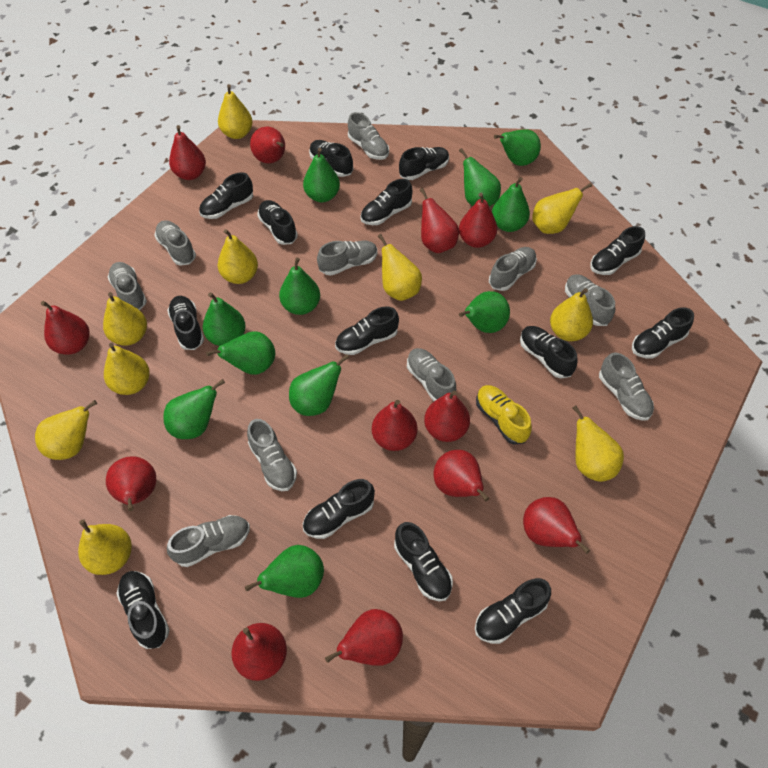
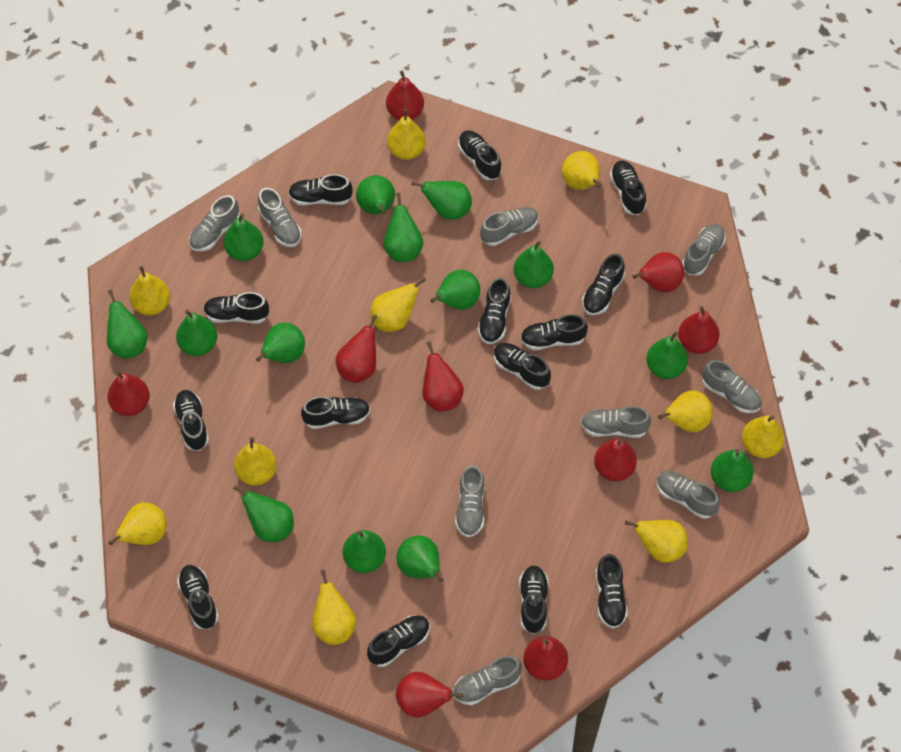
green pear: [163,379,225,439] [203,292,246,346] [206,331,275,375] [245,545,324,598] [279,258,320,315] [289,354,350,416] [303,148,340,202] [459,148,501,206] [459,291,510,333] [492,177,530,232] [494,129,541,166] = 11 -> [107,290,147,359] [176,310,217,356] [224,213,264,261] [233,485,294,542] [256,322,305,363] [342,530,386,573] [356,175,395,214] [384,193,423,262] [396,536,444,582] [411,181,472,220] [430,269,480,310] [514,240,554,288] [646,331,688,379] [711,449,754,492] = 14
grey shoe: [108,262,147,310] [154,220,196,266] [167,515,250,567] [247,419,297,491] [317,240,377,275] [348,112,389,160] [407,348,456,401] [489,247,537,291] [565,274,615,326] [599,352,654,421] = 10 -> [189,195,240,251] [258,188,302,247] [453,656,522,706] [455,465,485,538] [480,207,539,246] [581,406,651,438] [656,471,720,519] [682,224,726,275] [702,360,762,413] = 9
red pear: [41,301,90,355] [106,456,156,511] [169,125,206,180] [231,623,287,681] [250,127,285,163] [325,609,403,666] [372,400,417,451] [420,188,459,253] [424,390,470,442] [433,450,489,501] [459,193,497,248] [523,497,590,554] = 12 -> [107,371,150,416] [336,315,377,383] [386,70,424,120] [396,672,463,717] [422,341,464,412] [523,636,568,681] [594,438,637,481] [632,252,684,292] [678,306,719,354] = 9
yellow shoe: [476,385,532,444] = 1 -> none = 0

